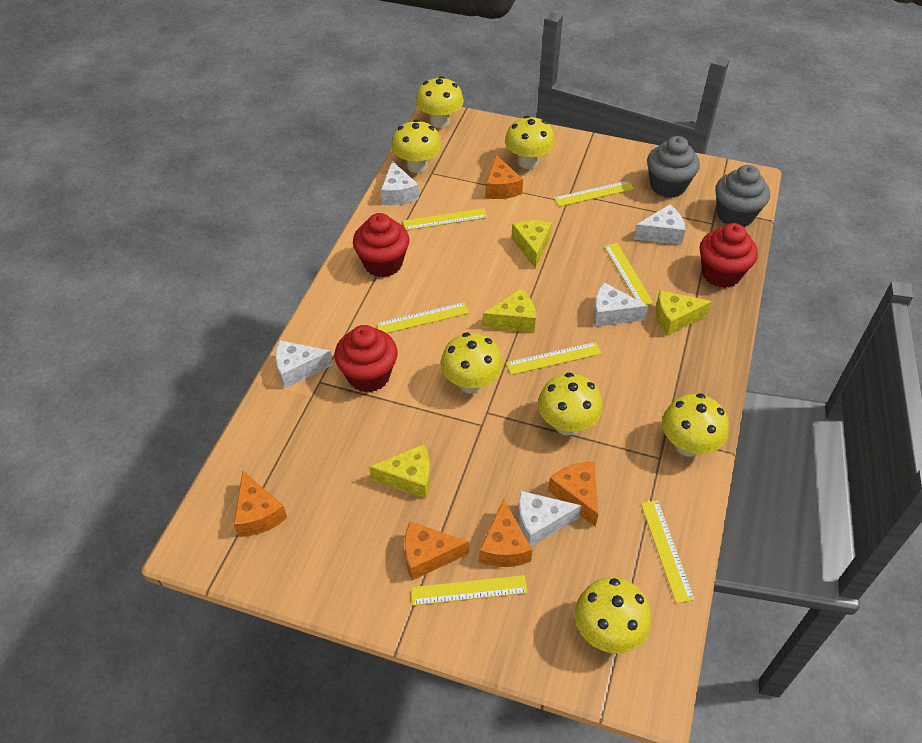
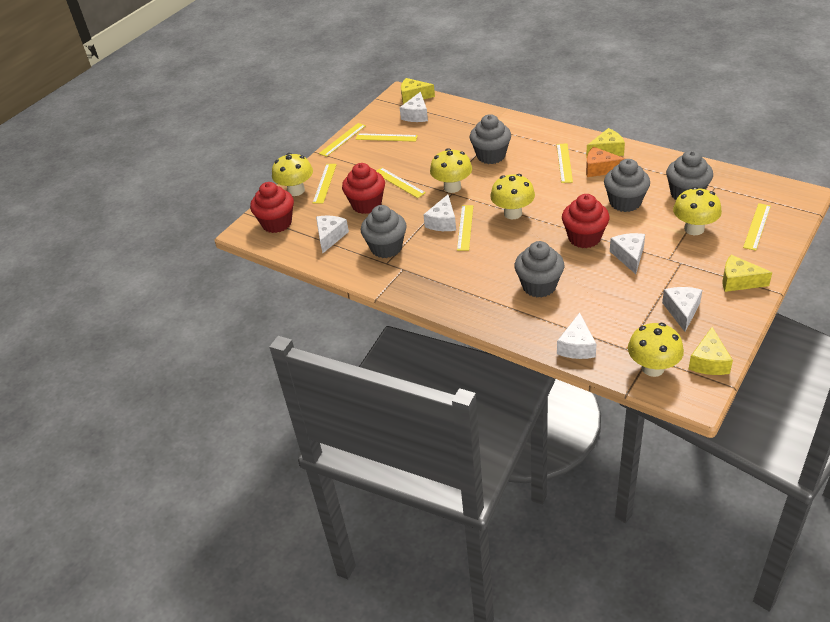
grey cupcake: [647,136,700,198] [715,165,770,227] = 2 -> [361,205,407,258] [470,114,511,164] [514,241,564,298] [604,159,650,212] [666,150,713,200] = 5
orange cheese: [234,471,287,537] [405,521,469,580] [479,499,532,567] [486,155,523,199] [548,462,598,527] = 5 -> [586,147,625,177] = 1
white cheese: [275,340,333,388] [381,161,419,205] [518,491,581,546] [593,282,648,327] [633,204,685,245] = 5 -> [316,216,349,253] [400,92,428,122] [423,195,456,231] [557,312,597,359] [610,233,645,274] [662,287,702,332] = 6
yellow mushroom: [391,119,442,173] [416,76,464,128] [441,332,503,394] [505,116,555,169] [538,373,603,436] [575,577,651,654] [662,393,729,457] = 7 -> [272,153,313,196] [430,148,472,193] [490,174,535,219] [628,323,684,377] [673,187,722,235] = 5

